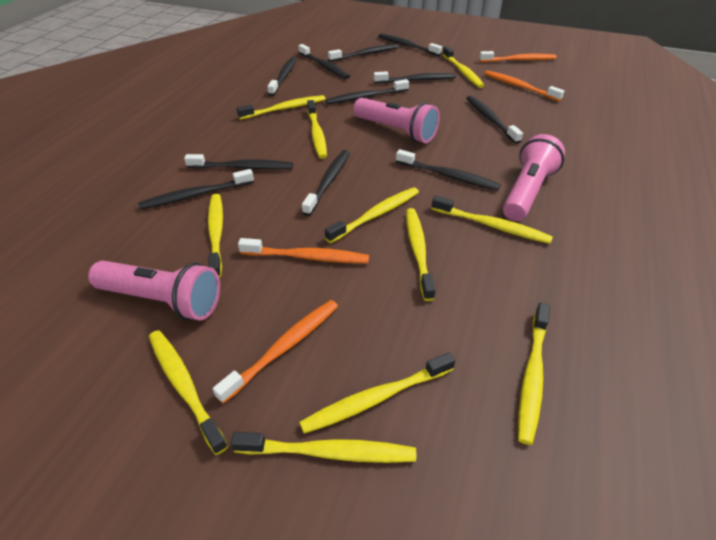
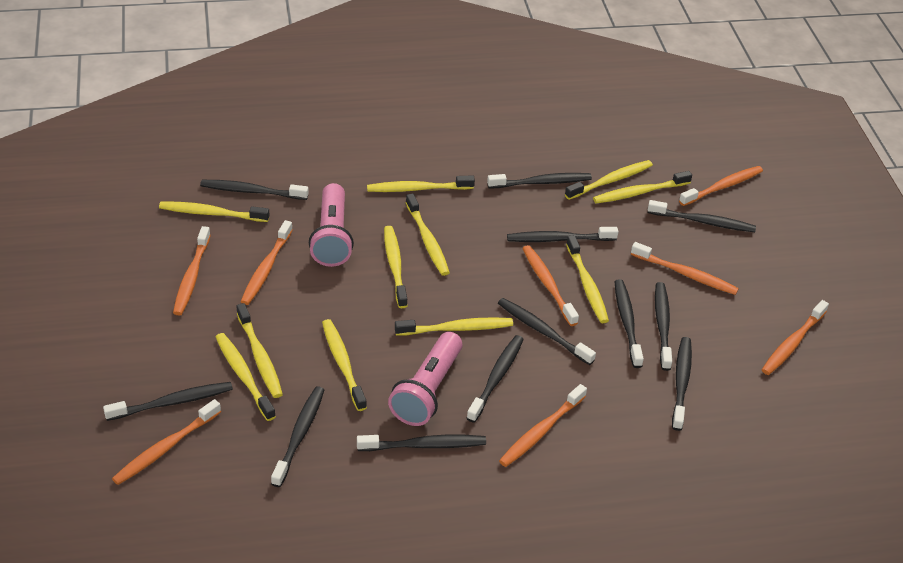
black toothbrush: [138,169,254,209] [184,154,293,170] [267,57,297,96] [298,44,350,79] [302,150,350,216] [325,79,409,104] [328,44,399,62] [374,71,456,83] [378,33,442,56] [396,149,501,190] [466,96,523,144] = 11 -> [103,382,233,421] [200,180,309,200] [271,386,324,487] [357,435,486,451] [466,335,524,423] [487,173,592,188] [498,298,596,365] [507,227,618,242] [615,279,644,368] [648,200,756,232] [655,282,672,371] [672,337,692,431] = 12
orange toothbrush: [213,300,338,404] [238,238,369,263] [479,51,557,62] [484,70,564,102] = 4 -> [112,399,221,485] [173,226,211,315] [241,220,293,305] [499,384,587,467] [522,245,579,326] [631,242,739,295] [679,166,763,206] [762,300,829,375] = 8
pink flashlight: [88,261,220,320] [353,98,440,143] [503,134,565,221] = 3 -> [309,183,354,267] [388,332,463,426] = 2

